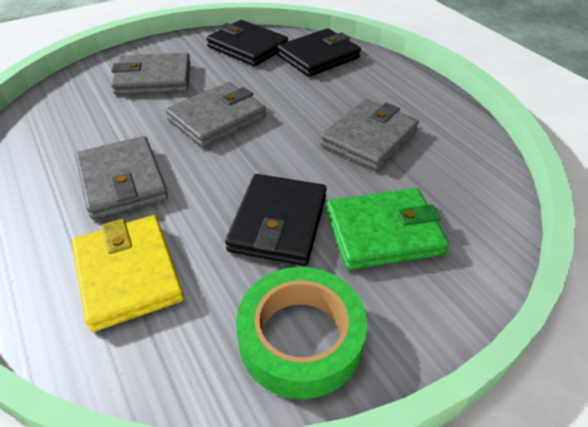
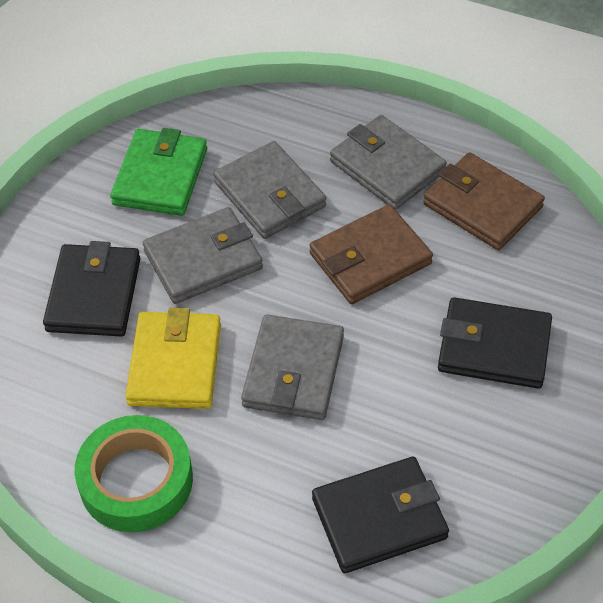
brown wallet: none = 0 -> [309,204,433,304] [423,152,545,250] = 2

